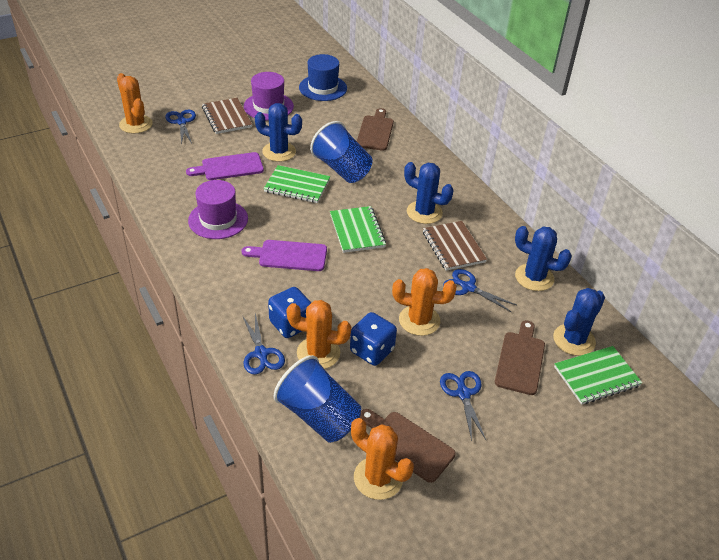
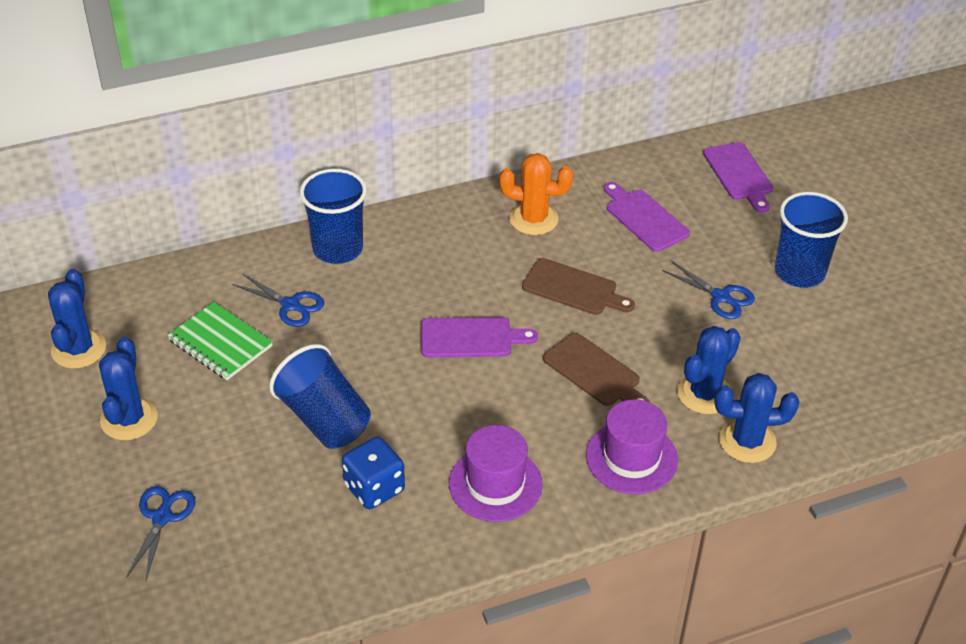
blue cup: [274,355,361,443] [310,121,373,183] = 2 -> [269,344,371,449] [300,169,367,264] [775,192,848,288] = 3
blue dice: [268,287,311,338] [350,312,397,366] = 2 -> [342,436,405,509] = 1
blue hat: [299,54,347,101] = 1 -> none = 0
blue scissors: [165,110,196,145] [242,313,285,375] [440,371,486,441] [443,269,516,312] = 4 -> [126,486,196,580] [232,274,324,327] [662,261,755,319] = 3
brown cutting board: [357,108,394,151] [360,409,456,483] [495,320,545,395] = 3 -> [522,258,635,315] [543,333,650,406] = 2
brown notebook: [202,98,252,134] [423,221,487,271] = 2 -> none = 0
green notebook: [263,165,330,203] [330,206,386,253] [554,346,642,405] = 3 -> [167,302,273,380] = 1
orange cactus: [117,73,153,134] [287,300,351,369] [351,418,414,500] [392,268,457,336] = 4 -> [499,153,573,235] = 1
purple cutting board: [186,152,264,180] [242,240,327,271] = 2 -> [421,317,538,358] [604,182,690,252] [703,142,773,213] = 3

